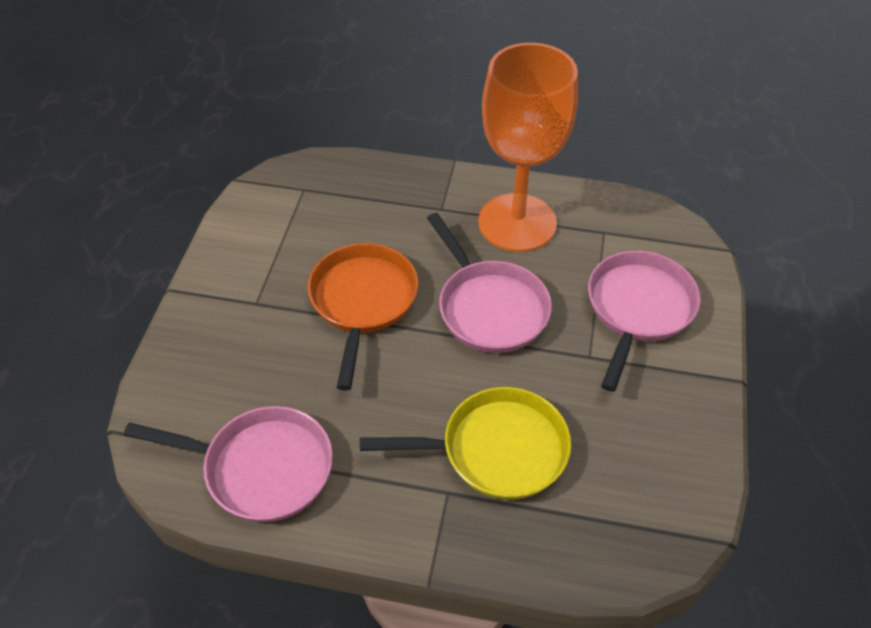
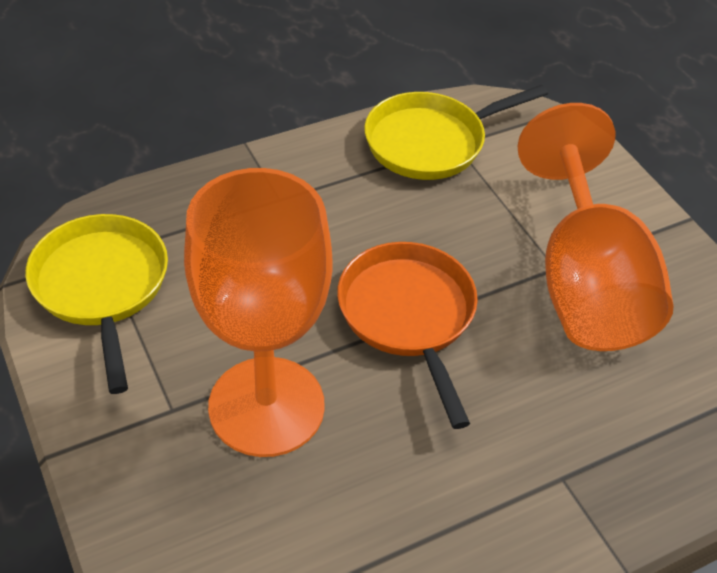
orange goblet: [478,43,578,252] = 1 -> [184,168,332,457] [517,103,674,351] = 2
pink pan: [124,406,333,522] [427,213,552,353] [588,251,701,392] = 3 -> none = 0
yellow pan: [360,387,571,500] = 1 -> [26,214,168,394] [364,85,548,180] = 2

